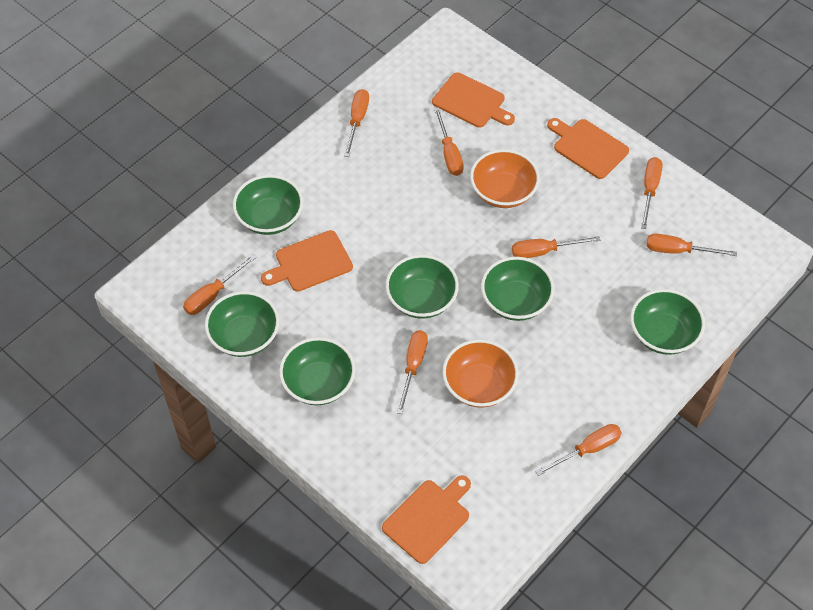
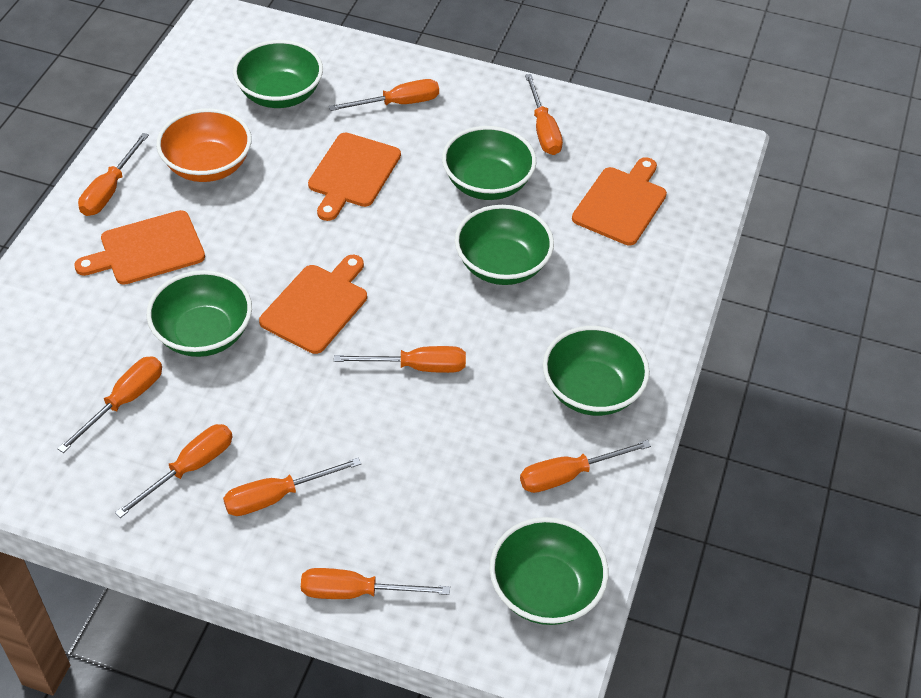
orange bowl: [442,339,519,408] [470,149,540,208] = 2 -> [156,108,252,182] = 1
orange screwdriver: [183,254,256,315] [344,89,369,157] [397,330,428,414] [434,107,464,176] [512,236,600,258] [535,424,622,476] [641,157,663,229] [647,234,737,256] = 8 -> [57,356,162,453] [78,133,149,216] [115,424,233,518] [223,458,361,516] [301,568,450,599] [329,79,439,111] [334,346,466,373] [520,440,651,493] [525,74,563,155] = 9

